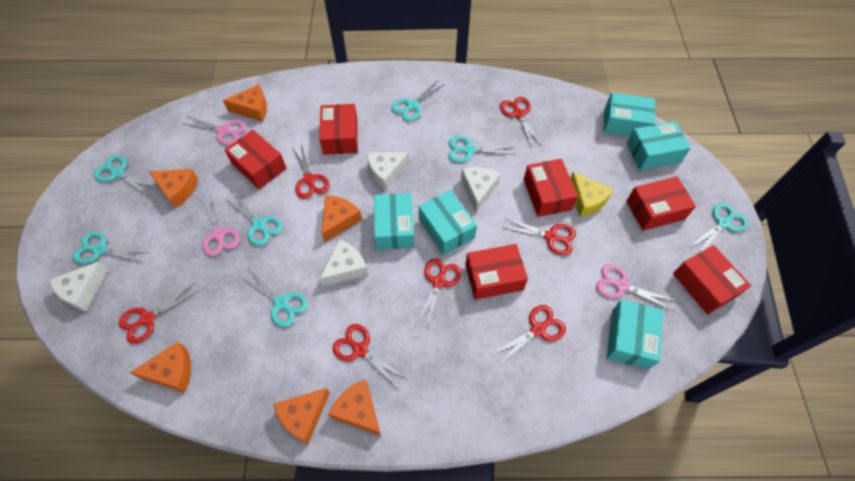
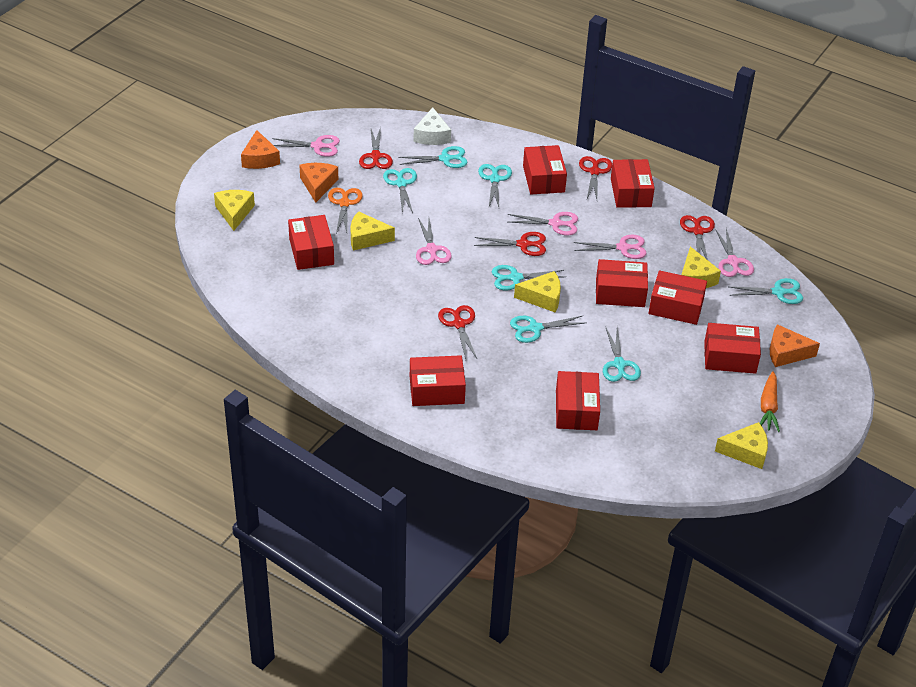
orange carrot: none = 0 -> [760,371,780,432] = 1
orange cheese: [130,342,191,392] [148,169,198,208] [223,84,267,121] [273,388,330,444] [321,195,362,242] [328,380,381,436] = 6 -> [241,130,280,169] [299,163,338,203] [770,324,820,367] = 3
orange scissors: none = 0 -> [328,188,363,233] = 1
pink scissors: [182,115,246,146] [201,194,239,256] [596,264,675,311] = 3 -> [272,135,340,157] [416,218,452,265] [508,212,578,236] [574,235,647,259] [715,229,754,277] = 5
red box: [224,130,287,189] [319,104,358,155] [465,244,528,300] [523,159,578,217] [626,177,696,231] [673,245,751,314] = 6 -> [288,215,334,270] [410,355,466,406] [523,145,567,194] [556,371,600,430] [596,259,648,307] [611,159,655,208] [649,270,707,325] [704,323,761,374] = 8
red scissors: [119,283,199,344] [292,144,329,199] [332,324,407,387] [415,258,461,331] [491,305,566,365] [500,97,541,147] [502,218,576,256] = 7 -> [359,127,393,169] [438,305,477,359] [474,232,546,256] [579,156,612,199] [680,215,715,260] = 5
turquoise box: [374,193,414,250] [419,190,477,255] [603,92,656,137] [607,300,664,369] [627,121,691,170] = 5 -> none = 0
white cheese: [49,261,109,312] [320,239,368,286] [367,152,410,190] [461,167,501,212] = 4 -> [414,107,451,145] = 1
yellow cheese: [570,172,614,217] = 1 -> [214,190,255,231] [351,211,395,251] [514,271,561,312] [681,246,721,288] [715,422,768,469] = 5

